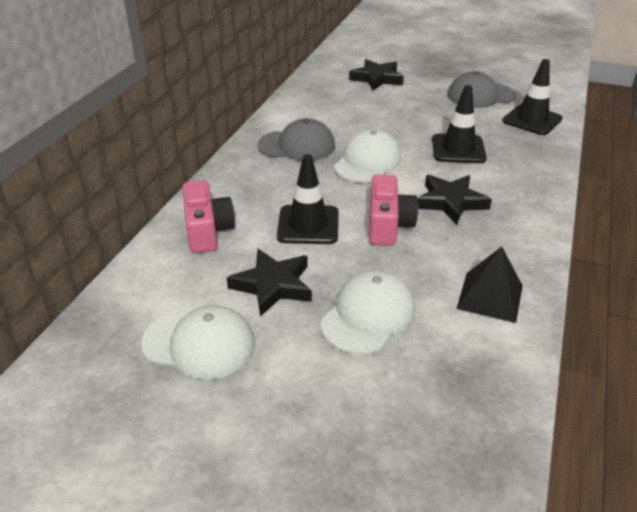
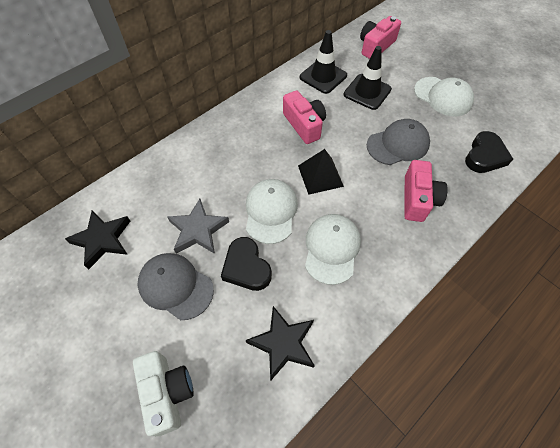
black heart: none = 0 -> [221,237,272,291] [465,131,513,173] = 2
black star: [227,249,312,317] [349,59,404,91] [418,175,492,225] = 3 -> [65,210,130,270] [246,306,315,381] = 2
black traffic cone: [277,154,338,244] [432,85,487,163] [502,59,563,135] = 3 -> [300,30,347,94] [344,46,392,110] = 2
grey star: none = 0 -> [167,199,229,254] = 1
pink camera: [182,180,235,253] [369,175,418,246] = 2 -> [283,90,326,144] [360,16,401,59] [404,160,448,222] = 3
white camera: none = 0 -> [133,351,194,436] = 1

